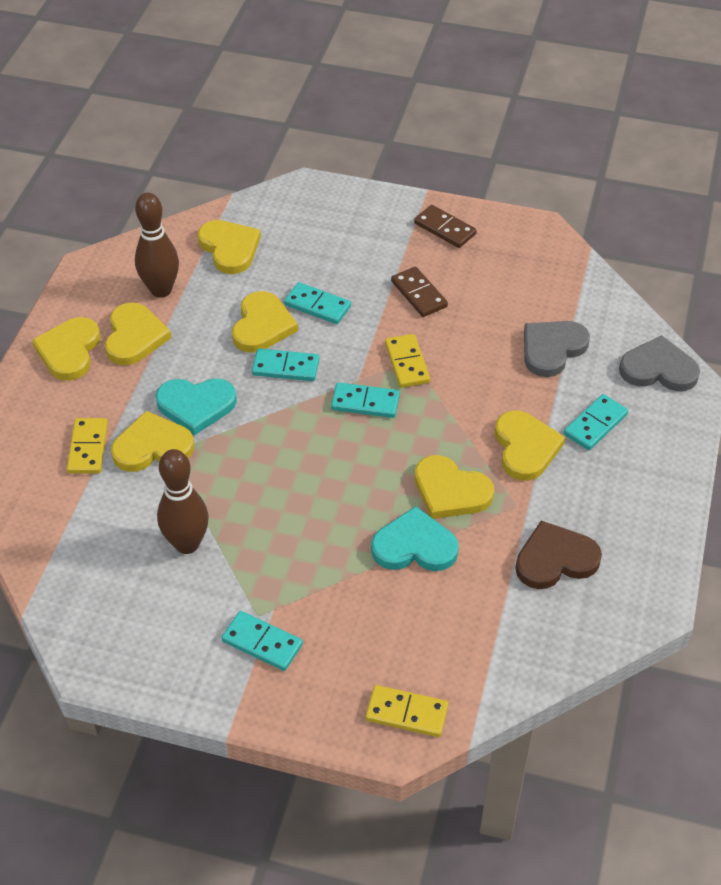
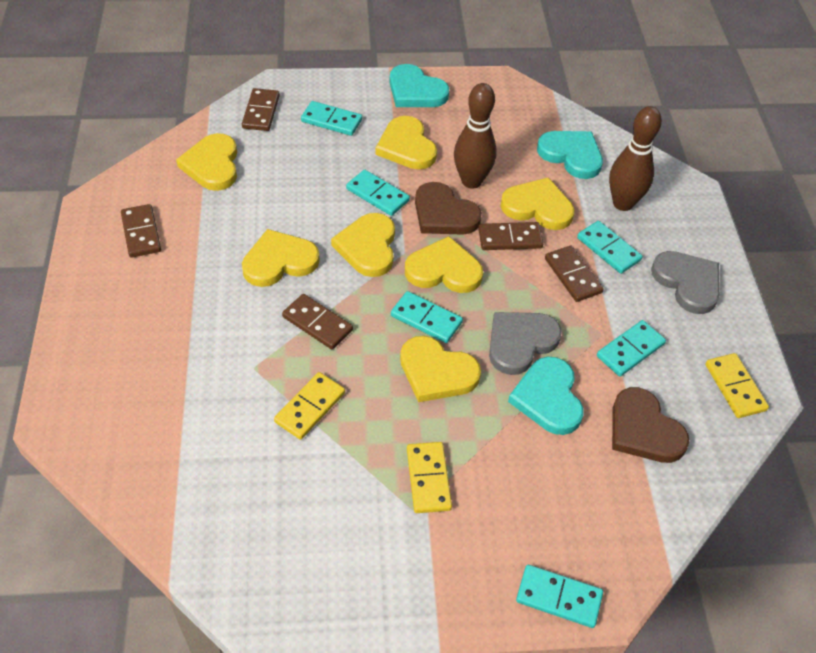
brown domino: [391,266,448,317] [414,205,477,248] = 2 -> [121,204,161,258] [242,88,280,131] [282,294,353,349] [478,222,543,250] [545,246,604,302] = 5
brown heart: [515,521,602,589] = 1 -> [415,182,482,235] [612,387,690,463] = 2
turquoise domino: [221,611,303,671] [252,348,319,381] [284,282,351,324] [331,382,400,418] [564,394,628,450] = 5 -> [301,101,362,136] [346,170,410,216] [391,291,463,343] [516,565,603,628] [577,221,642,274] [597,320,666,377] = 6
turquoise heart: [156,378,237,435] [371,506,459,571] = 2 -> [389,64,449,107] [508,357,583,435] [537,131,603,179] = 3

